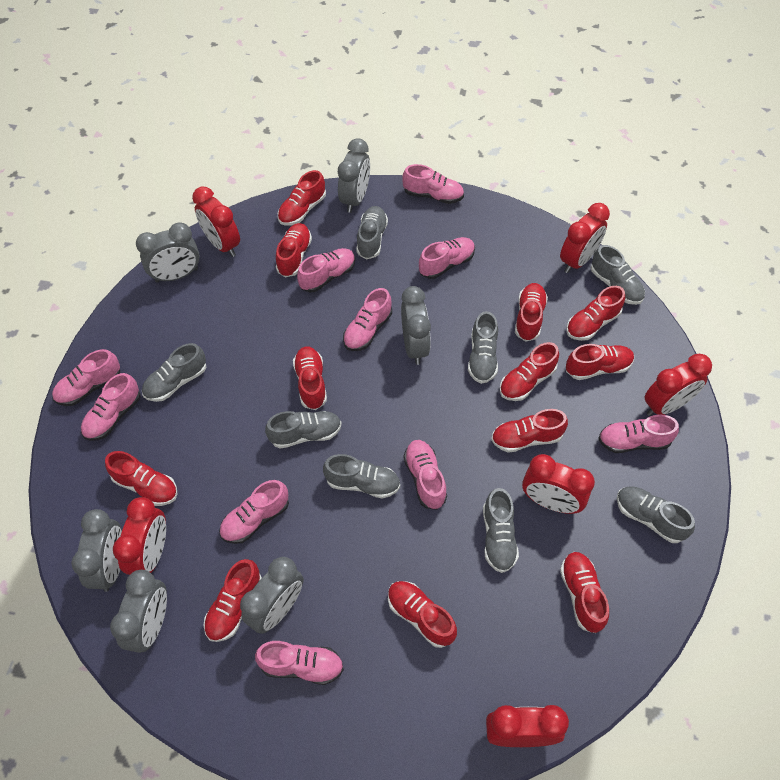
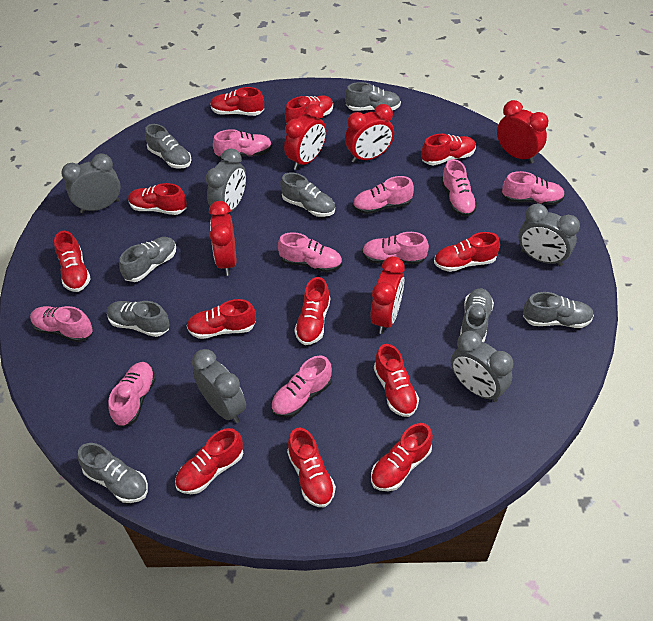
grey clock: [71,509,122,592] [110,570,167,653] [136,222,200,283] [240,557,304,634] [338,138,370,213] [401,286,431,365] = 6 -> [61,154,121,213] [192,349,246,423] [206,149,246,213] [451,331,513,402] [518,204,580,266] = 5
pink shoe: [52,349,120,406] [81,373,141,441] [219,480,289,544] [255,641,344,685] [297,248,355,292] [343,288,392,351] [402,164,464,204] [403,440,447,510] [419,237,475,279] [598,415,679,453] = 10 -> [30,306,93,342] [108,362,156,427] [213,129,272,160] [271,355,332,418] [278,232,342,273] [353,176,414,214] [362,232,429,264] [441,159,477,217] [502,171,565,205] = 9
red clock: [113,497,166,575] [192,186,240,257] [486,705,569,747] [522,454,595,514] [560,203,610,273] [645,354,712,416] = 6 -> [209,201,236,276] [284,104,326,170] [345,104,394,163] [370,256,405,334] [497,100,549,164] = 5

